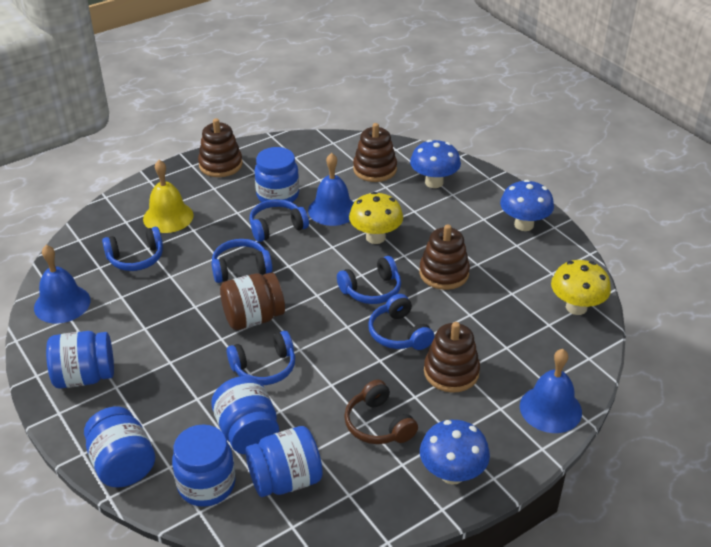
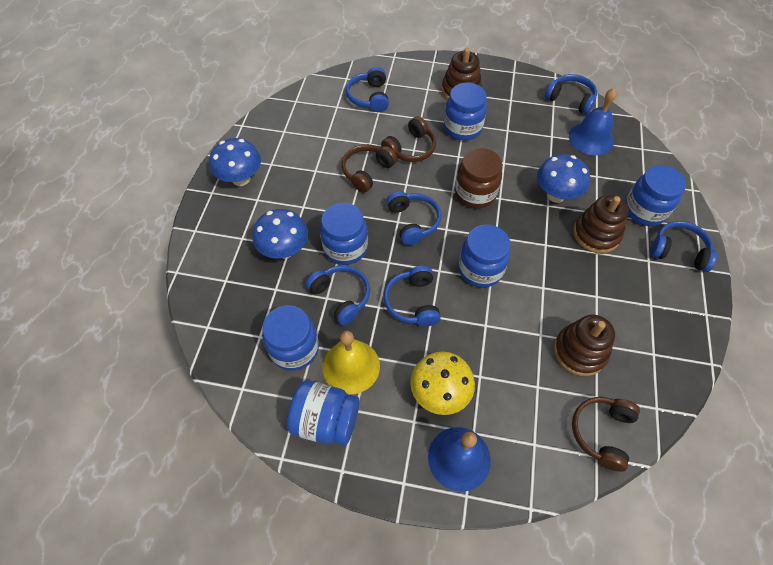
blue bell: [34,245,91,323] [308,153,354,226] [520,349,582,433] = 3 -> [428,427,491,492] [569,88,617,155] = 2
brown headphones: [344,380,418,444] = 1 -> [342,144,397,193] [381,116,436,162] [572,397,640,472] = 3
brown stacking toy: [198,118,243,177] [353,123,397,182] [419,224,470,290] [424,322,480,393] = 4 -> [442,48,482,100] [554,315,615,376] [573,195,629,253] = 3
yellow mushroom: [349,192,403,244] [551,260,611,315] = 2 -> [410,352,475,415] = 1

